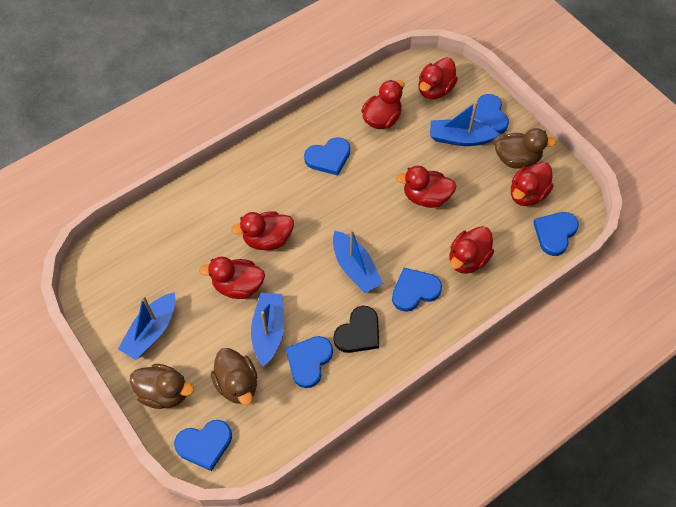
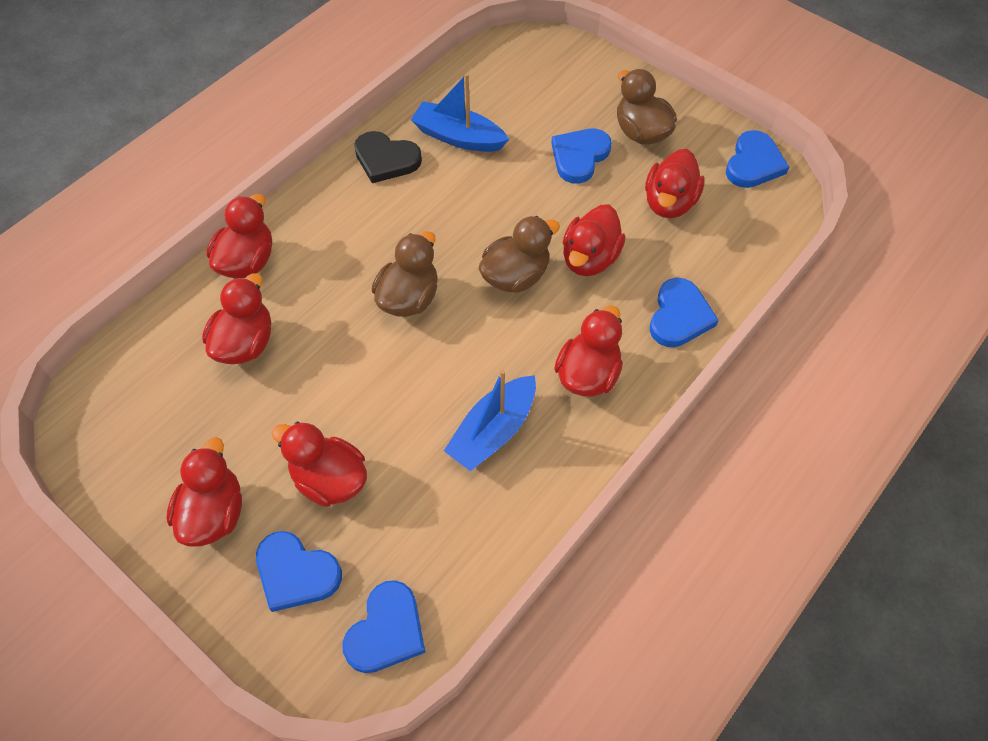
blue boat: [118,292,176,360] [251,293,284,367] [333,229,383,293] [430,102,500,146] = 4 -> [411,73,509,152] [444,369,536,471] = 2
blue heart: [174,420,232,471] [286,336,333,388] [304,137,350,176] [392,268,442,312] [470,94,509,134] [533,212,579,256] = 6 -> [256,531,342,612] [342,580,426,673] [551,129,612,184] [650,278,719,347] [726,130,789,188] = 5

